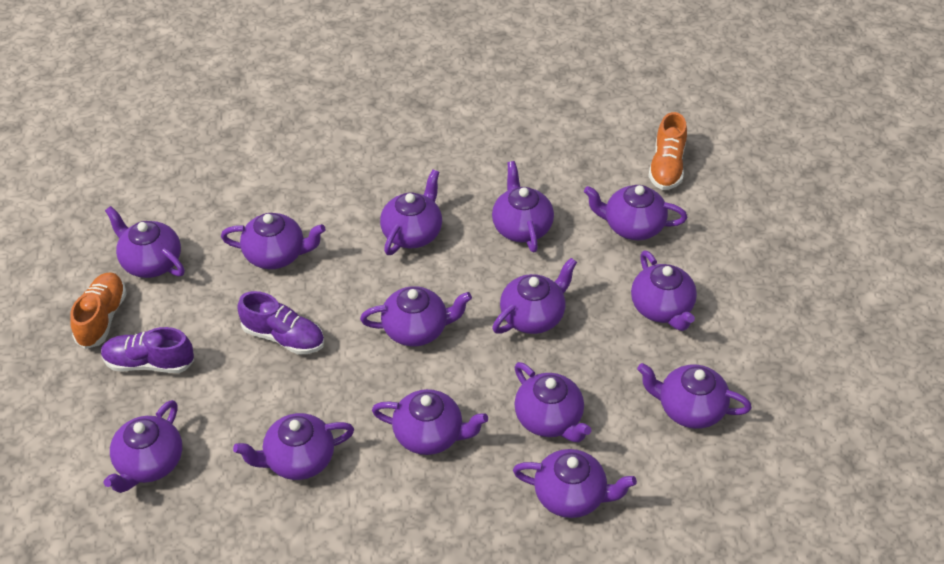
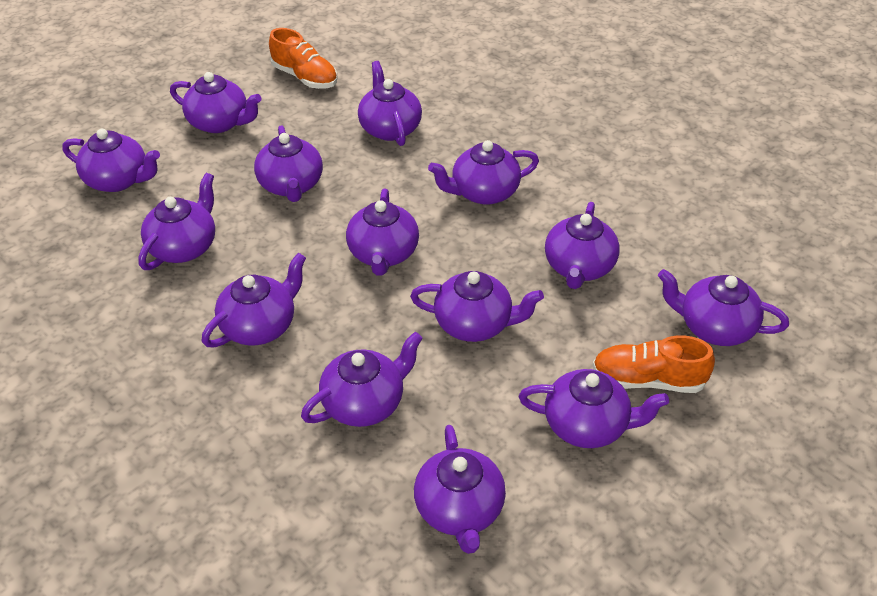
purple shoe: [101,327,194,373] [237,291,324,355] = 2 -> none = 0

